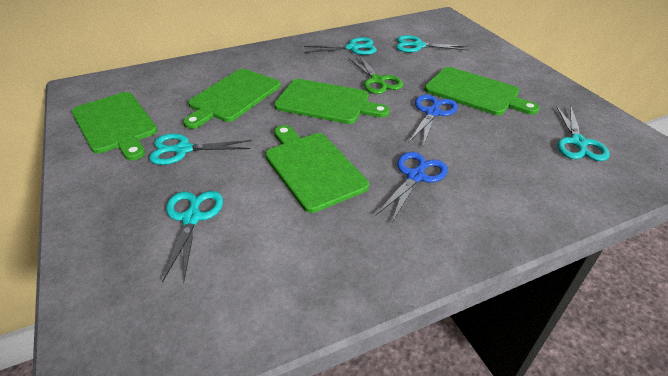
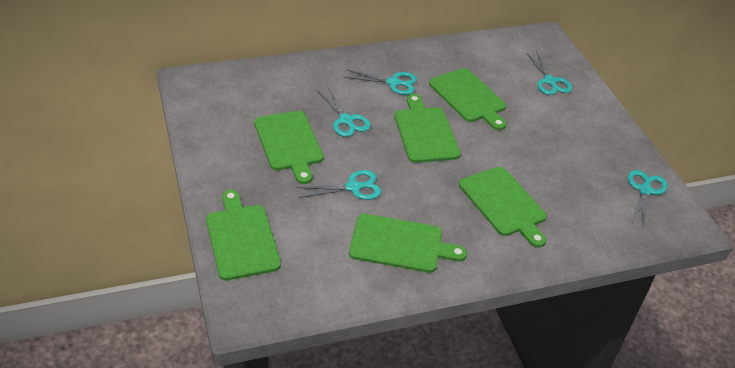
blue scissors: [375,152,448,224] [408,95,458,146] = 2 -> none = 0
green cutting board: [71,92,158,160] [183,69,281,129] [265,125,369,213] [274,79,390,124] [424,67,540,115] = 5 -> [206,190,281,281] [254,111,324,184] [349,214,467,273] [394,94,461,163] [429,68,506,130] [459,167,547,248] = 6
green scissors: [348,55,403,94] = 1 -> none = 0

